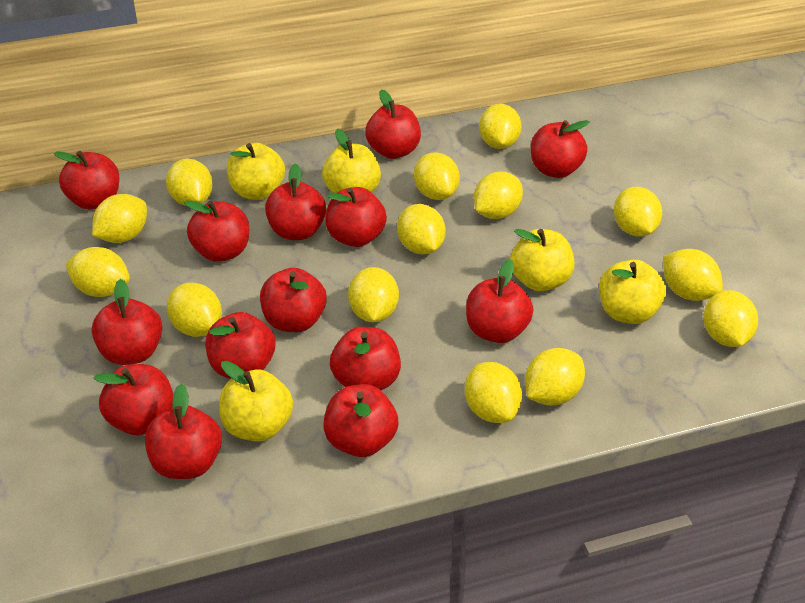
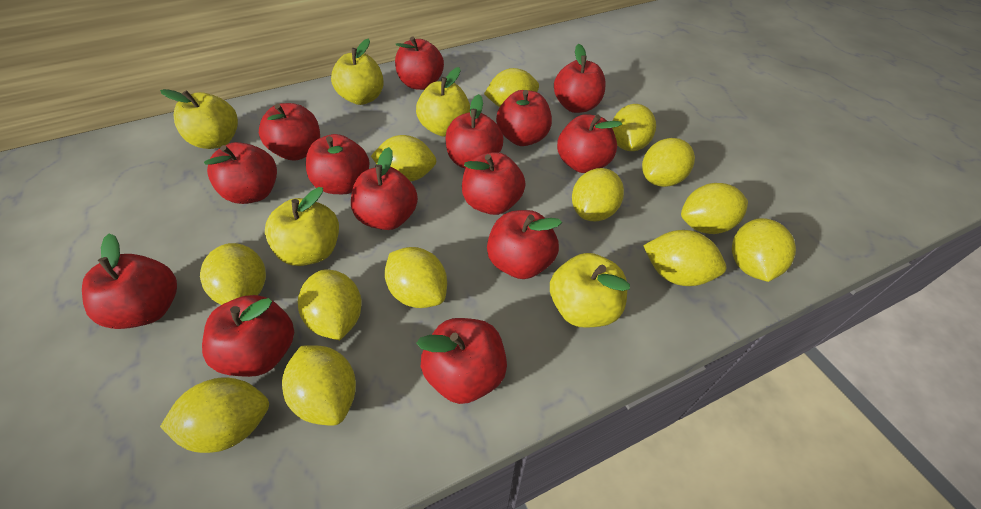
yellow lemon: [66,247,130,297] [92,194,147,243] [166,159,213,206] [167,282,222,337] [348,267,399,322] [397,204,446,255] [414,152,460,200] [465,362,522,423] [473,172,523,219] [479,104,522,149] [525,348,585,406] [614,187,662,236] [663,249,723,301] [703,290,758,347] = 14 -> [160,378,269,453] [200,243,266,305] [282,345,356,426] [298,269,362,340] [371,135,436,182] [385,247,447,308] [484,68,539,107] [572,168,624,222] [612,104,656,151] [642,138,695,187] [643,230,726,286] [681,183,748,234] [732,218,796,282] = 13

